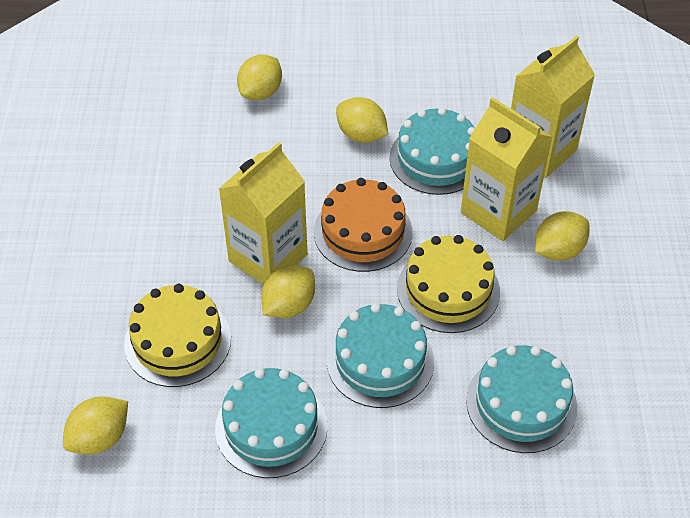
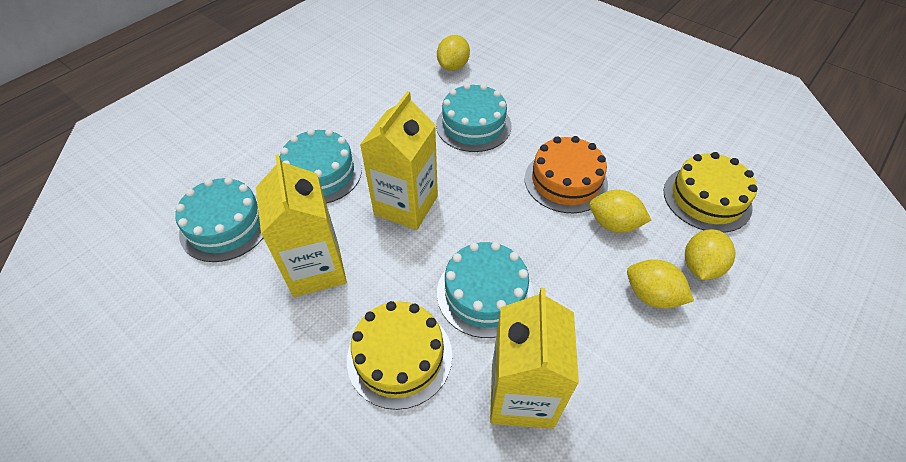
yellow lemon: [63,396,128,454] [237,54,282,100] [261,265,315,318] [336,97,388,143] [535,211,590,261] = 5 -> [437,35,470,71] [589,190,651,233] [627,259,694,309] [685,229,735,280] = 4

